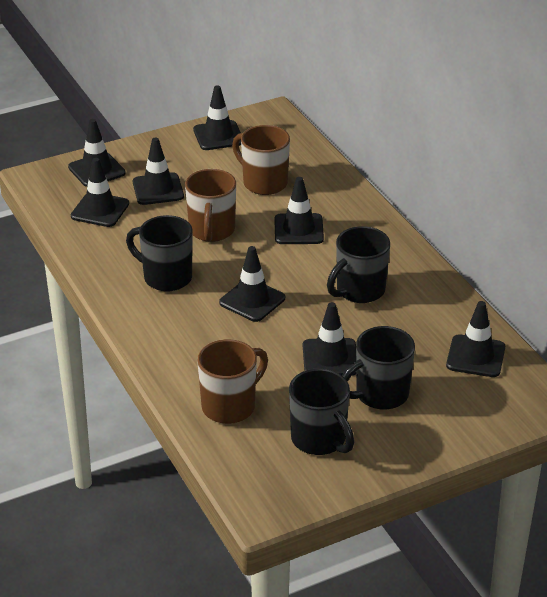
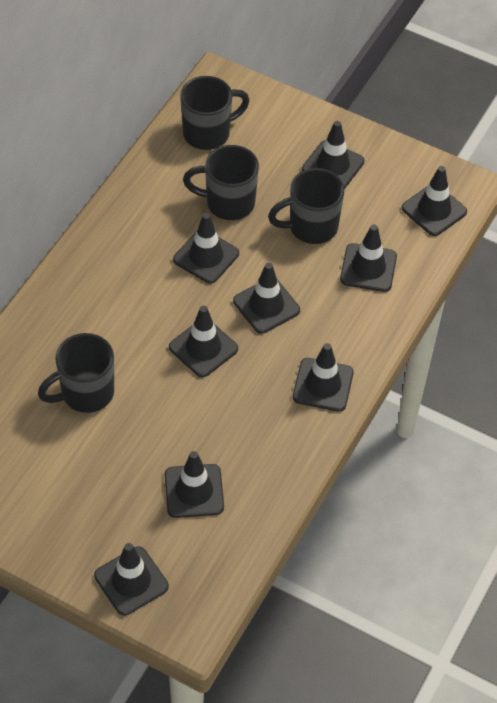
black traffic cone: [68,119,126,187] [71,158,129,227] [133,137,184,205] [193,85,241,150] [219,246,285,322] [274,177,324,244] [303,302,356,375] [446,301,505,377] = 8 -> [94,543,169,616] [165,451,224,518] [169,306,238,377] [173,213,239,284] [233,263,300,334] [293,343,354,412] [302,121,364,189] [340,225,397,292] [402,166,467,236] = 9
brown mug: [185,169,236,242] [197,339,268,424] [232,125,290,195] = 3 -> none = 0

